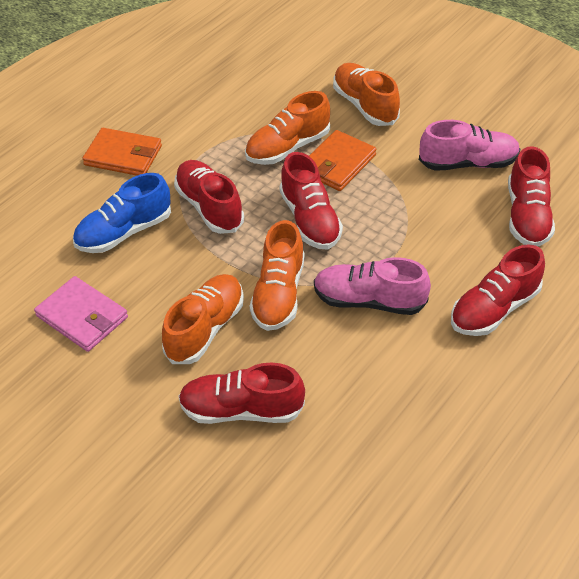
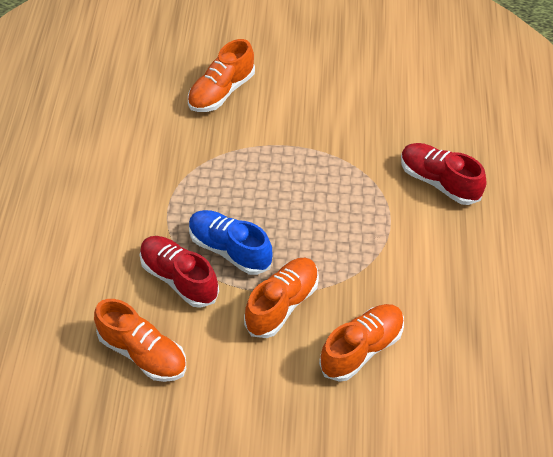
orange wallet: [82,128,162,176] [309,130,377,191] = 2 -> none = 0
pink shoe: [314,257,431,315] [419,120,520,171] = 2 -> none = 0
pink wallet: [34,276,128,352] = 1 -> none = 0
red shoe: [174,160,244,234] [179,363,305,424] [279,152,343,249] [451,244,545,336] [508,146,555,247] = 5 -> [140,236,219,308] [401,143,486,205] = 2

